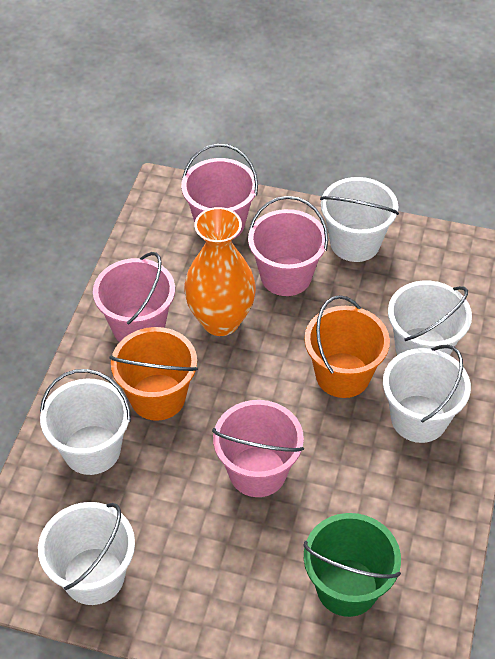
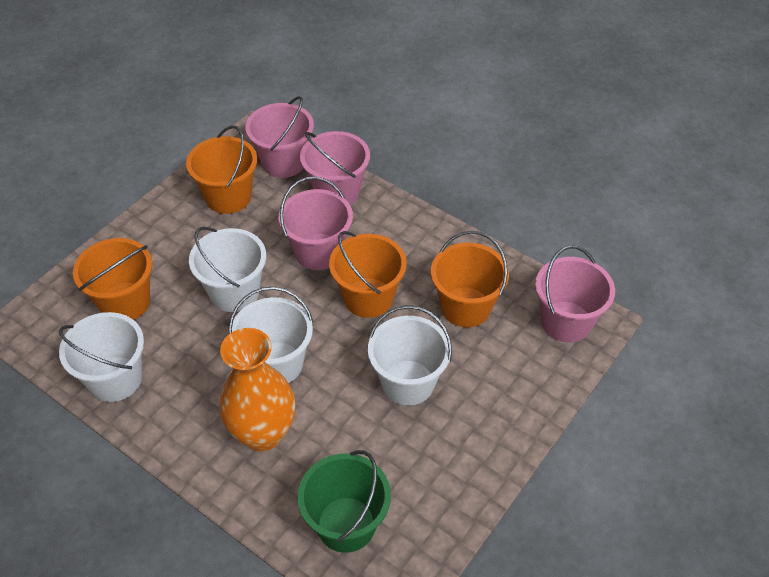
orange bucket: [109,327,198,421] [304,295,390,398] = 2 -> [73,238,152,320] [186,125,257,214] [329,231,407,318] [431,231,509,327] = 4
white bucket: [38,502,135,605] [40,369,131,475] [320,177,399,262] [383,345,471,443] [388,280,472,355] = 5 -> [59,312,144,402] [189,227,266,312] [229,287,313,383] [368,305,452,405] = 4

